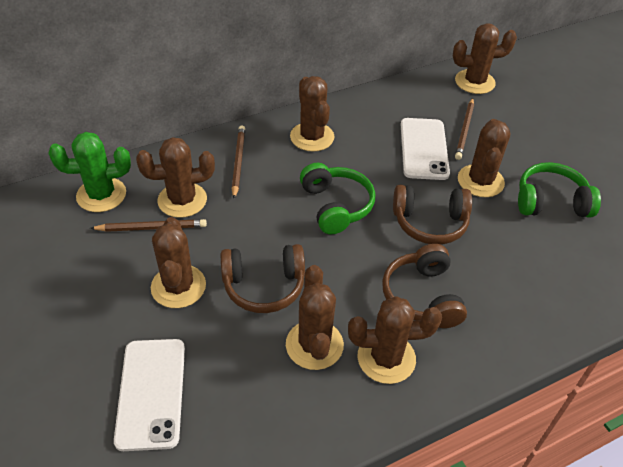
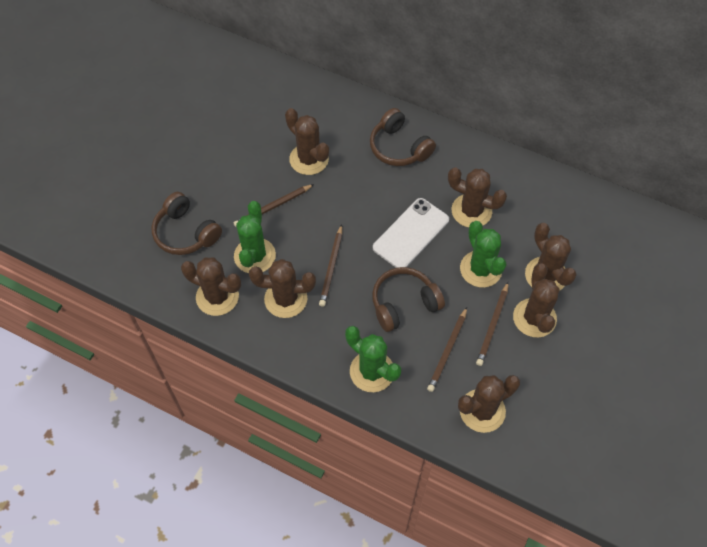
brown pencil: [90,219,207,232] [232,125,245,199] [455,98,474,160] = 3 -> [233,184,314,227] [319,224,342,307] [427,307,467,392] [476,282,508,366] = 4
green cactus: [49,132,131,212] = 1 -> [234,201,276,273] [345,326,401,392] [460,221,506,288] = 3
green headphones: [300,163,375,234] [518,162,601,218] = 2 -> none = 0
white phone: [114,339,185,451] [401,118,450,180] = 2 -> [373,198,449,268] = 1

